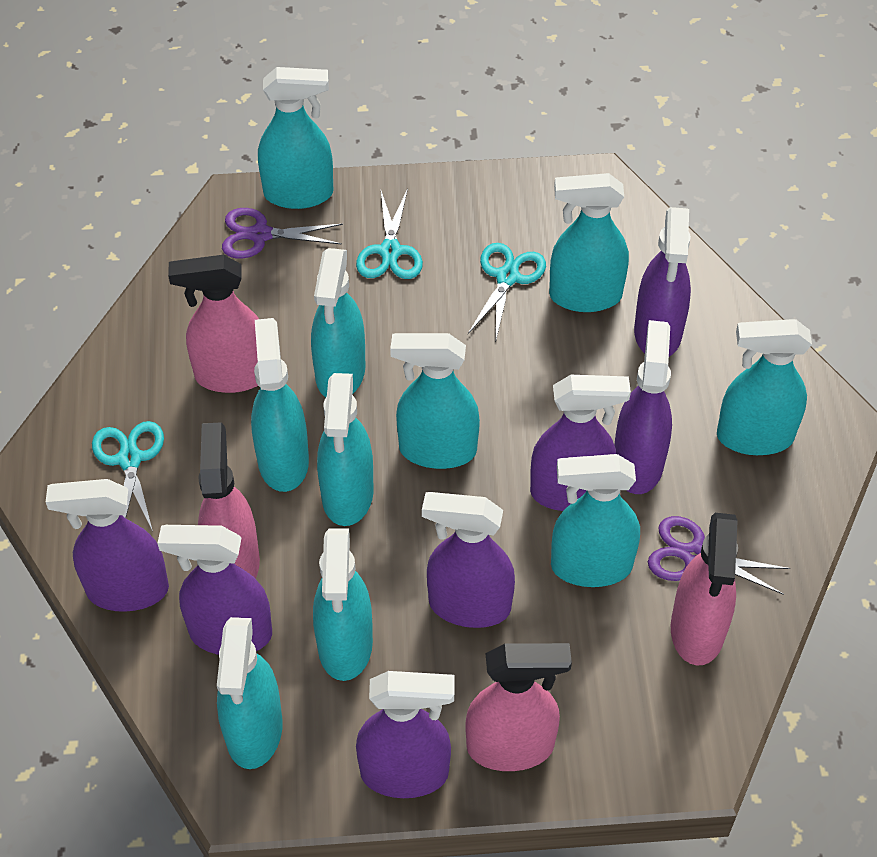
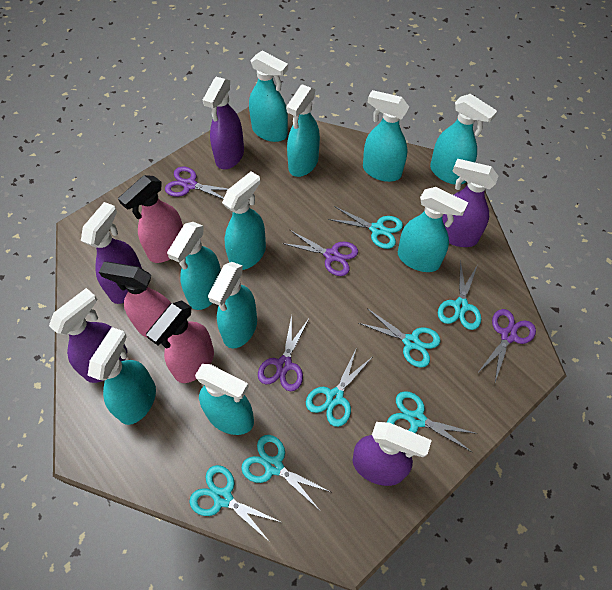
pink spray bottle: [168,255,259,393] [198,422,260,579] [466,643,572,771] [671,513,738,665] = 4 -> [99,262,171,338] [118,175,183,263] [146,300,214,383] = 3
purple scissors: [222,208,343,259] [648,516,791,595] = 2 -> [165,167,228,199] [258,315,310,391] [282,230,358,276] [478,309,536,382] = 4
purple spray bottle: [46,479,169,612] [157,525,272,655] [356,671,454,798] [422,492,515,628] [530,375,631,511] [614,320,672,494] [634,207,691,357] = 7 -> [49,288,127,383] [81,202,142,304] [203,77,244,169] [353,422,432,486] [442,159,498,247] = 5
turquoise scissors: [92,421,164,531] [356,188,423,279] [468,243,546,339] = 3 -> [189,465,283,542] [241,435,331,509] [306,347,372,427] [328,206,403,249] [359,308,440,368] [387,391,478,452] [438,260,481,330] = 7

